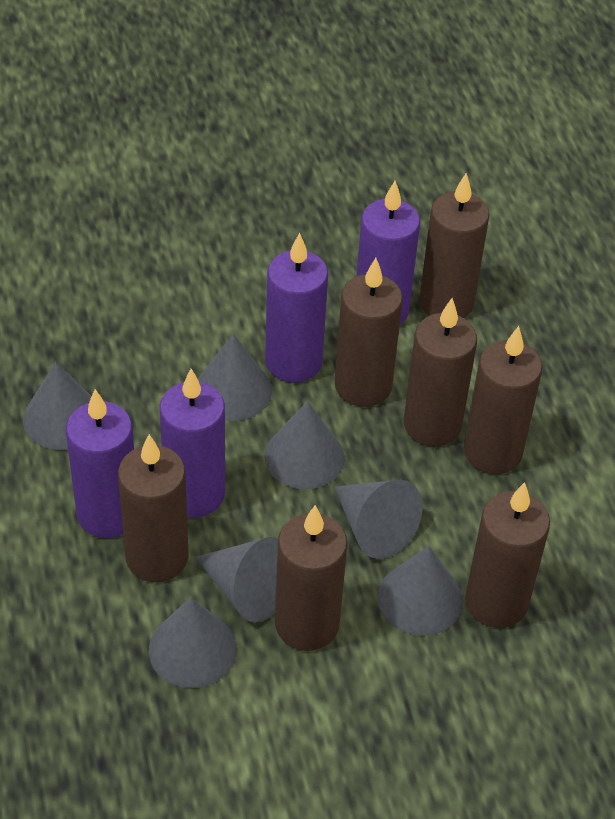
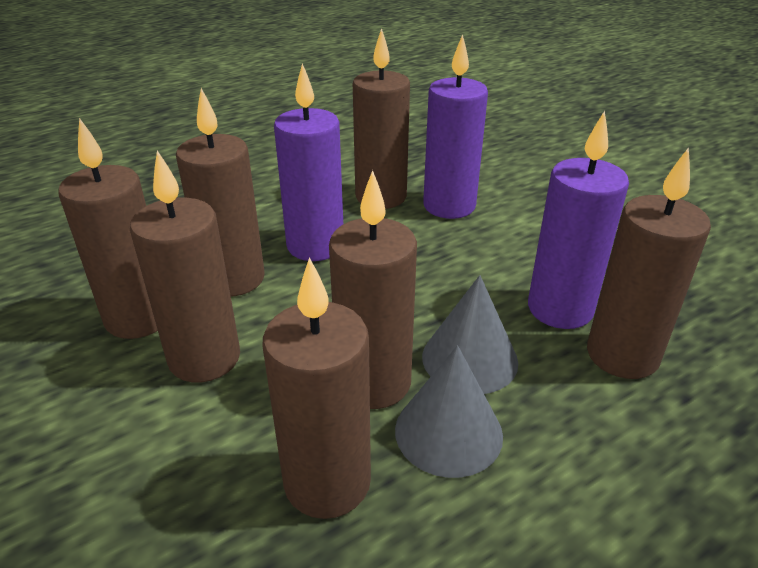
grey cone: [23,362,91,450] [149,597,237,688] [195,537,278,622] [198,334,272,421] [264,401,344,489] [334,480,423,559] [377,546,463,636] = 7 -> [395,345,503,478] [422,275,518,394] = 2
purple candle: [66,389,134,538] [160,369,225,517] [265,233,328,383] [356,181,420,325] = 4 -> [274,63,343,261] [423,34,488,219] [528,111,629,329] = 3

